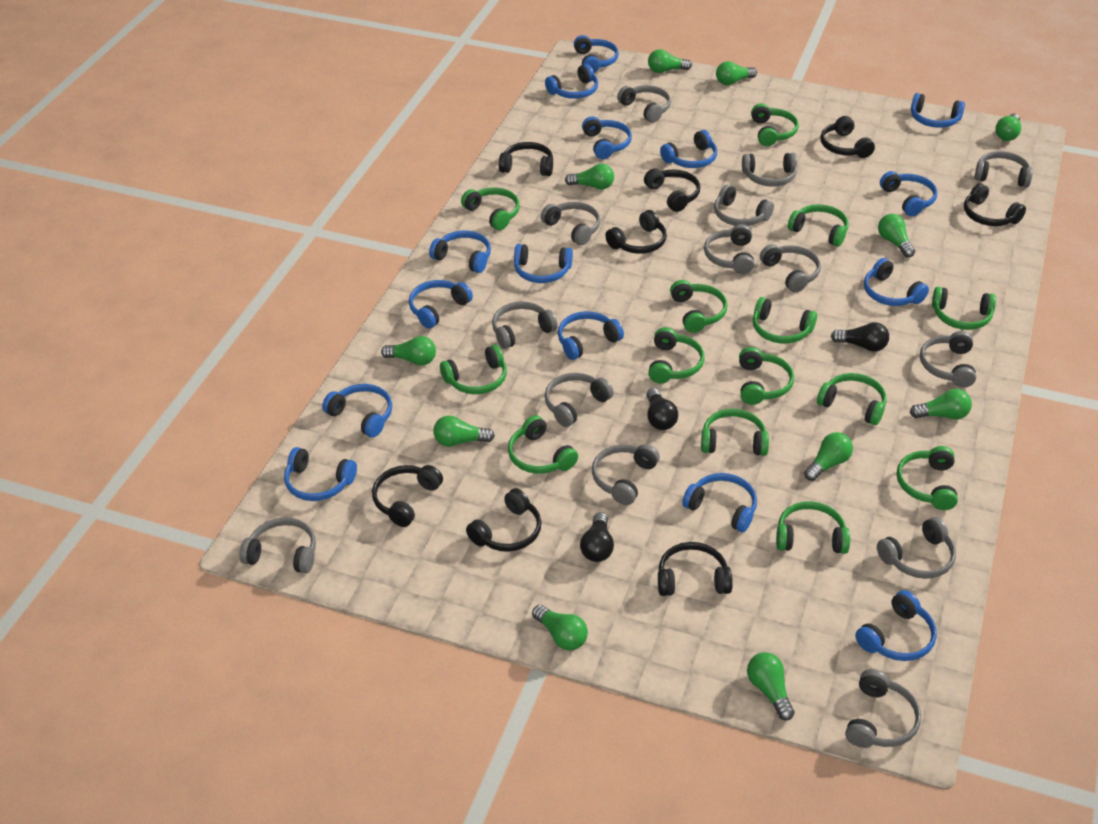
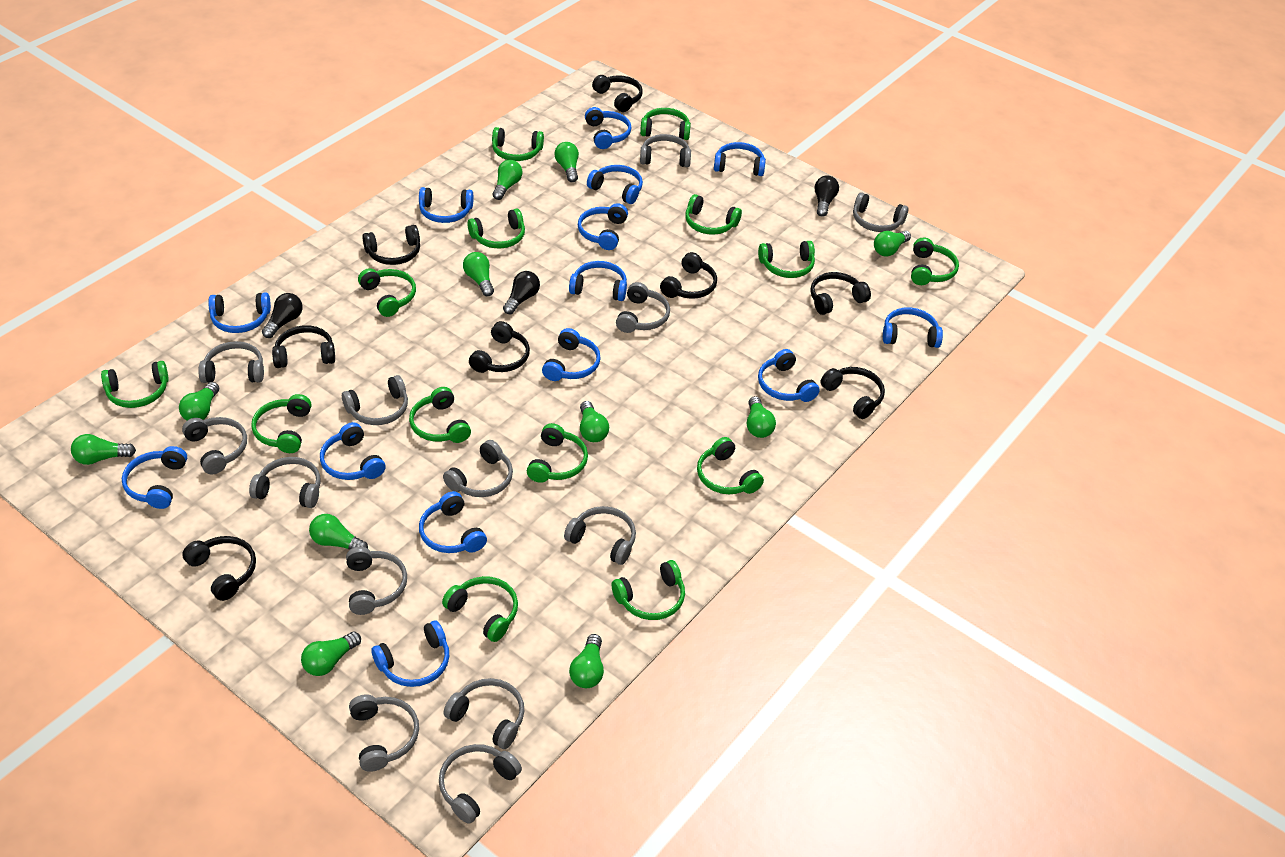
blue headphones: [284,447,357,501] [322,384,392,437] [409,280,473,329] [429,230,491,273] [514,244,573,283] [545,64,598,99] [558,311,624,360] [574,35,619,73] [582,116,632,159] [660,130,717,168] [682,473,757,532] [855,590,937,661] [864,258,929,306] [880,171,938,216] [911,93,965,128] = 15 -> [122,446,187,509] [208,293,271,333] [320,422,386,480] [371,620,449,687] [419,187,473,223] [419,491,487,553] [542,328,601,381] [569,261,627,301] [578,204,628,250] [585,107,631,149] [587,165,643,204] [714,142,766,176] [758,349,820,402] [883,307,943,348] = 14
grey headphones: [240,518,316,573] [492,301,558,349] [541,202,601,245] [545,373,614,427] [592,444,660,505] [617,85,671,123] [704,224,754,274] [714,185,774,226] [742,153,797,187] [760,244,821,293] [845,669,921,748] [877,517,956,579] [920,331,976,387] [975,151,1033,188] = 14 -> [182,417,247,474] [198,341,264,383] [249,457,321,508] [342,375,408,425] [346,547,407,615] [349,694,419,772] [439,744,522,824] [443,440,513,497] [443,678,524,749] [564,506,636,565] [616,282,670,333] [640,134,691,167] [853,192,909,232] = 13

